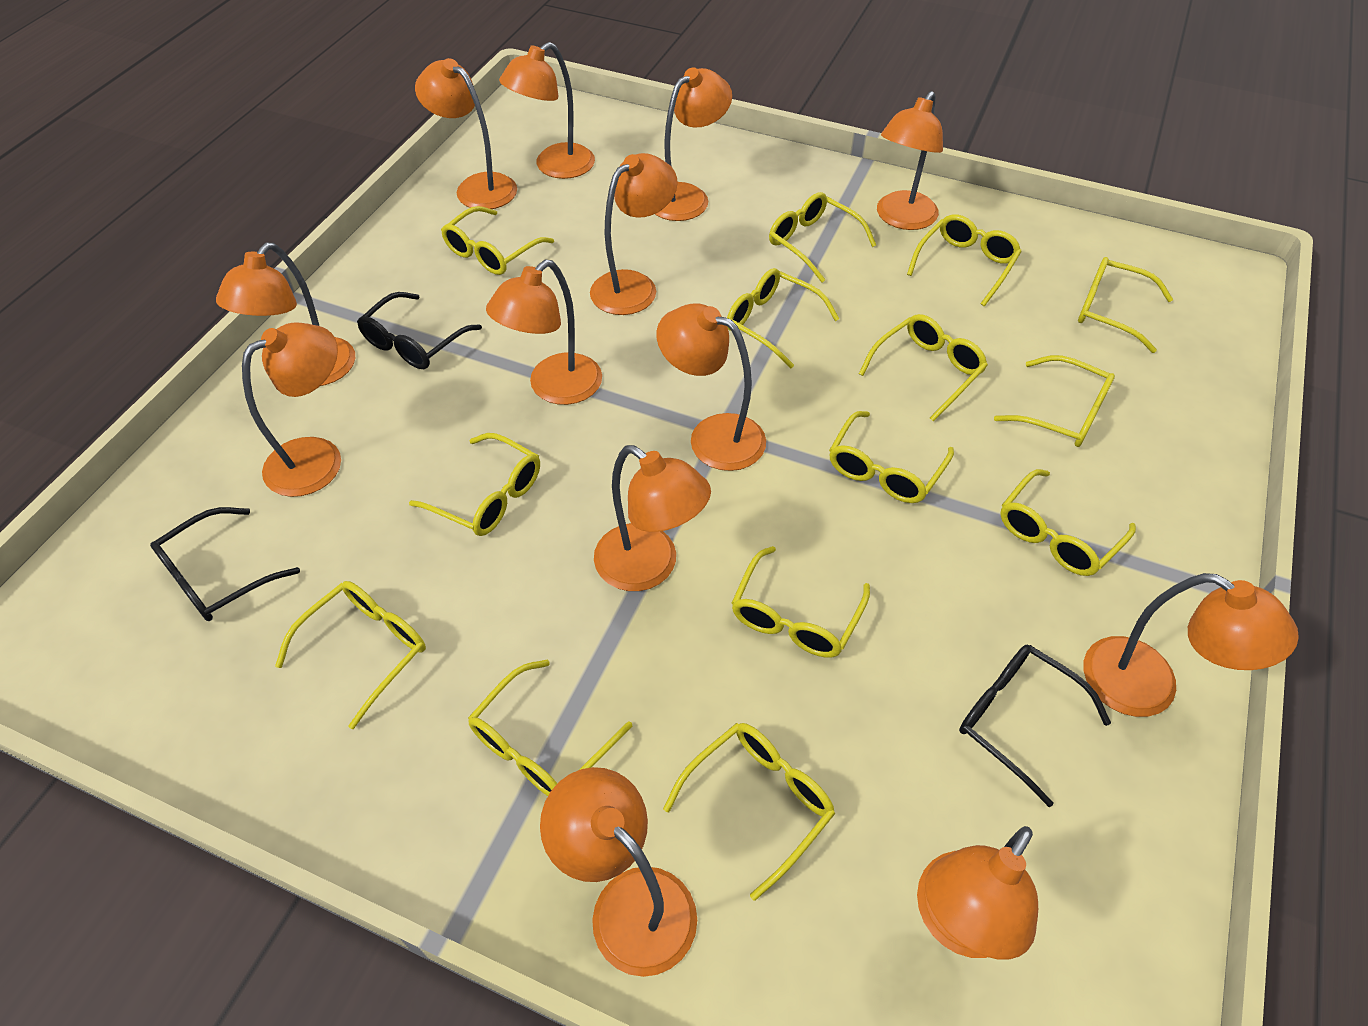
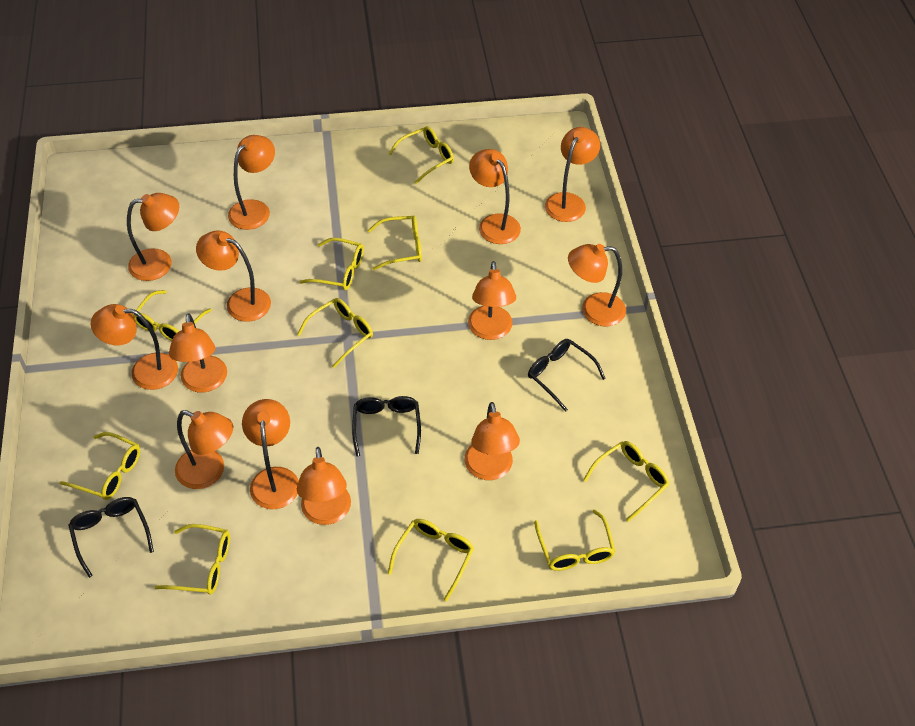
yellow glasses: [275,581,426,729] [409,433,540,536] [441,206,554,275] [468,659,632,796] [663,723,835,901] [727,268,839,368] [732,546,870,658] [769,192,876,283] [829,411,954,503] [859,314,988,422] [907,214,1022,306] [994,355,1115,447] [1000,469,1136,576] [1078,257,1173,353] = 14 -> [59,432,140,500] [133,290,212,341] [154,524,230,595] [297,298,373,368] [299,237,364,290] [367,215,422,270] [388,126,454,184] [388,519,474,601] [534,510,615,571] [583,441,670,522] = 10

